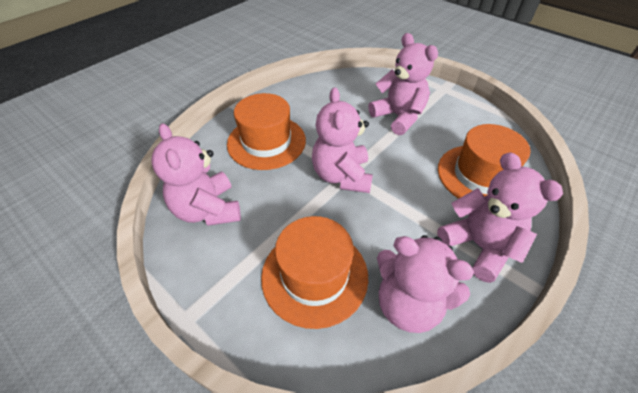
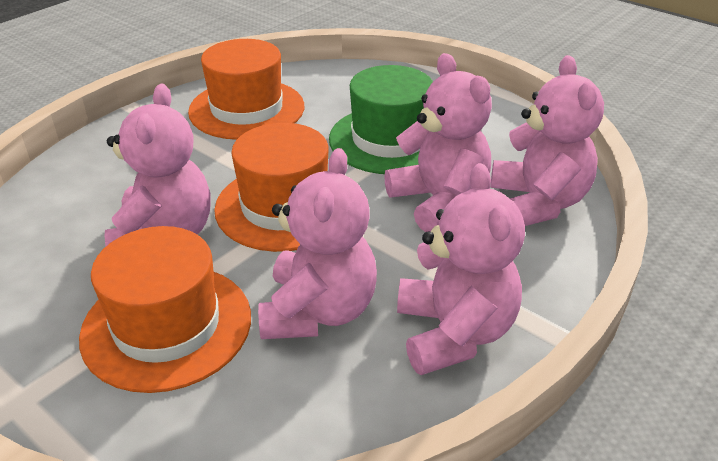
green hat: none = 0 -> [329,65,433,174] = 1

